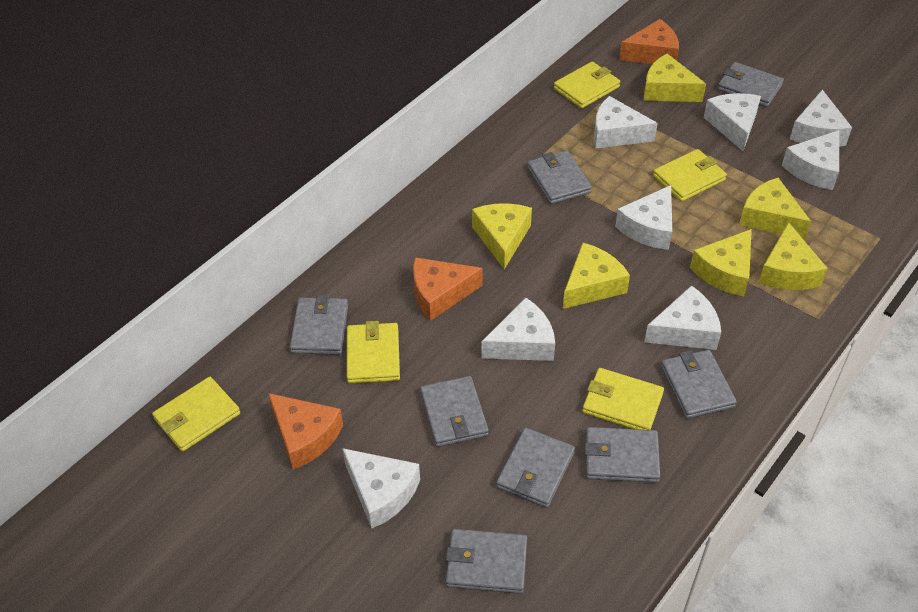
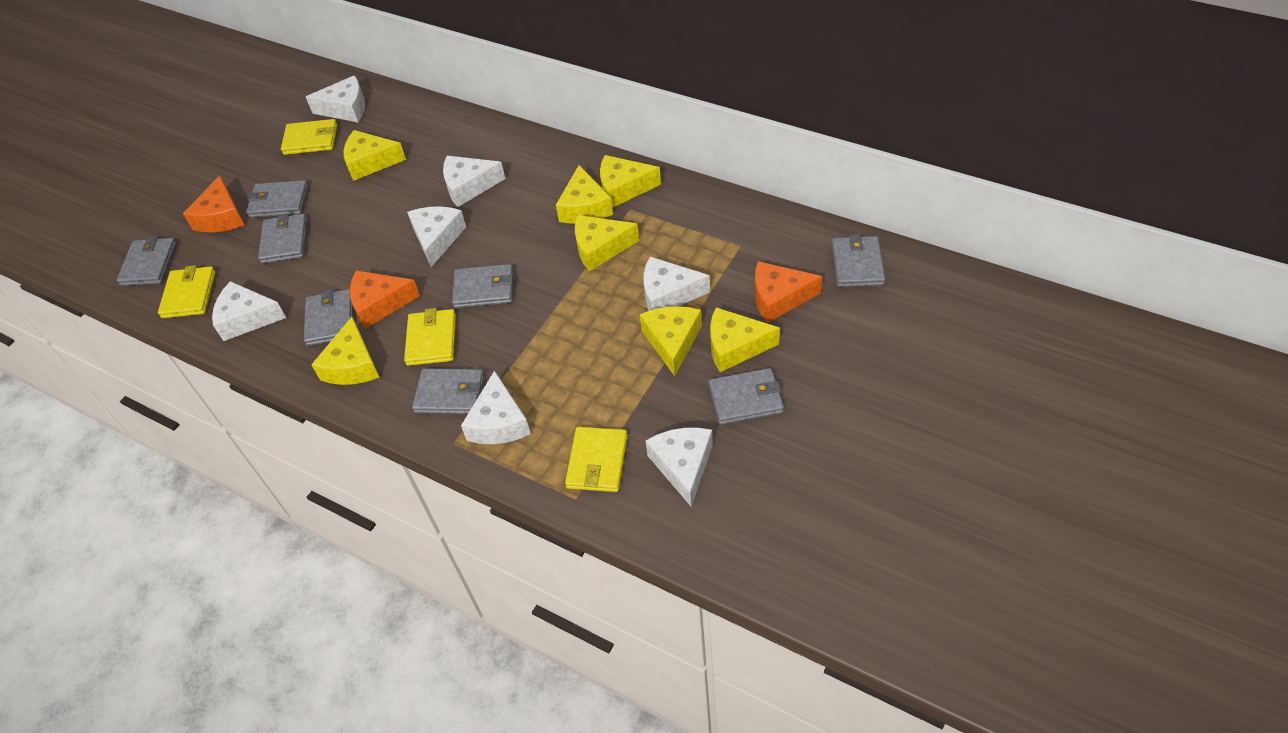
white cheese: [343,448,420,529] [481,298,555,361] [594,96,658,149] [615,185,672,250] [644,285,721,350] [704,93,761,151] [782,130,839,190] [790,90,852,147] = 8 -> [212,281,286,341] [306,75,365,122] [407,206,466,267] [443,156,505,207] [461,371,531,444] [644,257,710,311] [646,428,713,507] = 7
yellow cheese: [472,203,532,269] [563,243,630,309] [644,54,706,102] [690,229,752,296] [739,178,811,239] [759,222,828,290] = 6 -> [311,317,379,385] [344,130,406,181] [556,165,613,223] [575,215,639,271] [600,155,661,208] [640,306,702,376] [710,307,780,372] = 7
yellow wallet: [152,377,240,452] [347,321,400,383] [554,62,620,109] [582,368,664,430] [653,149,727,202] = 5 -> [158,265,216,318] [281,119,337,155] [404,308,456,366] [565,427,627,492] = 4

